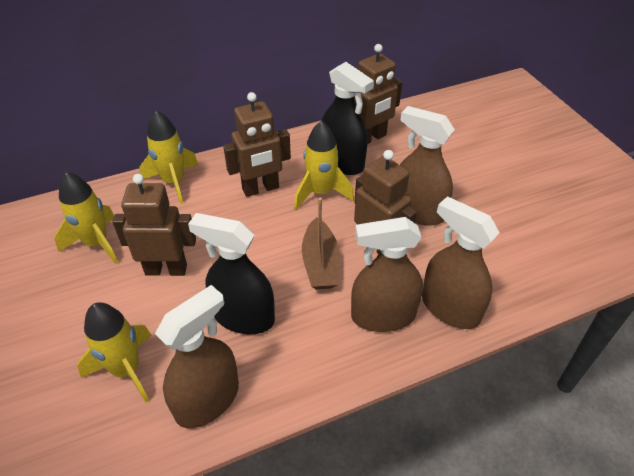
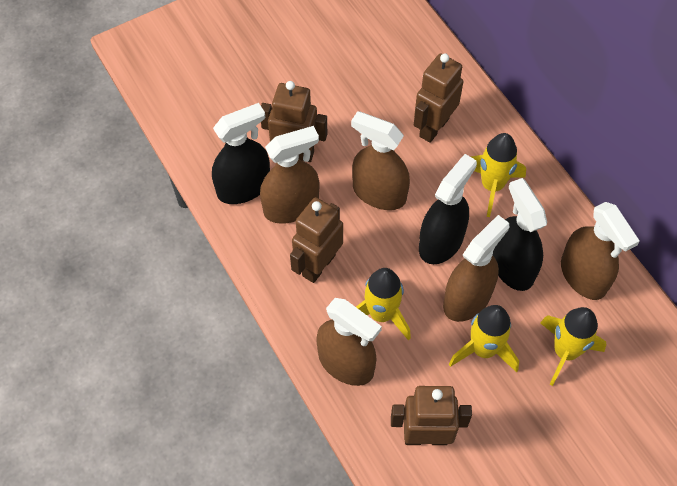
black spray bottle: [188,213,275,334] [321,62,374,175] = 2 -> [212,103,270,204] [419,154,477,264] [493,178,547,291] = 3
brown boat: [302,197,340,290] = 1 -> none = 0
brown spray bottle: [155,285,239,428] [351,217,423,332] [400,106,455,226] [422,196,500,329] = 4 -> [260,126,319,224] [316,298,382,386] [351,111,410,210] [443,215,509,322] [561,202,640,300] = 5

